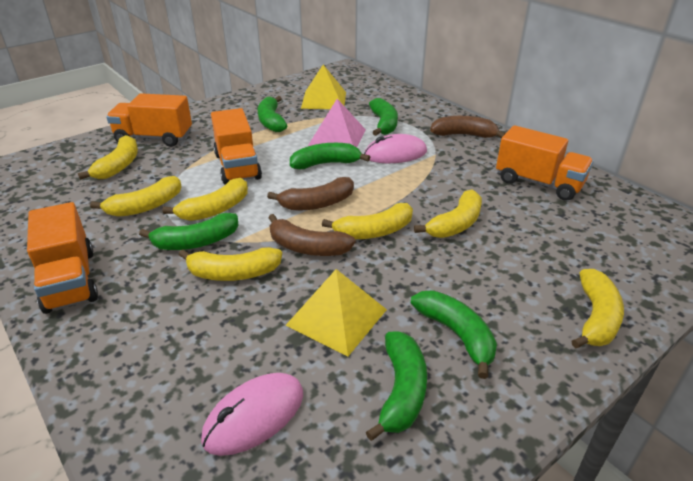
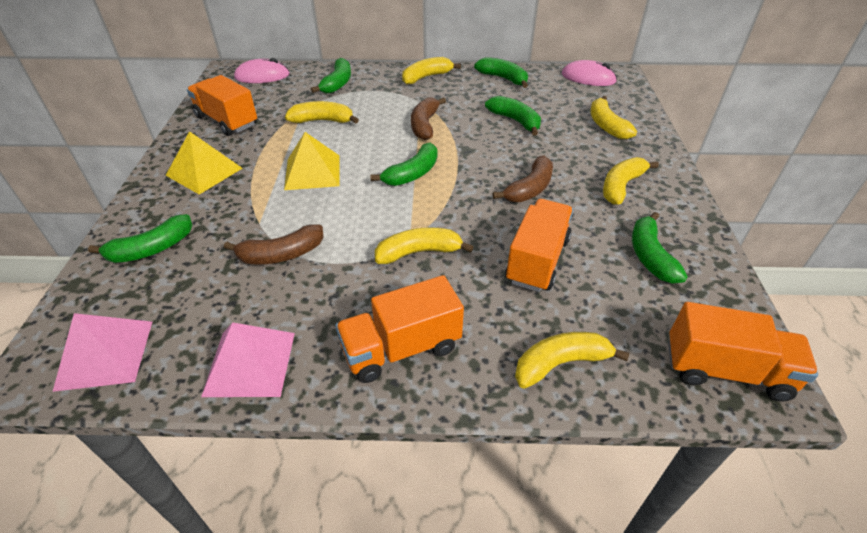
pink pyramid: [308,99,366,147] = 1 -> [53,313,152,392] [201,322,295,397] = 2
yellow banana: [78,135,138,180] [90,176,182,217] [163,178,248,221] [179,247,282,281] [322,203,413,239] [414,189,482,238] [572,269,624,348] = 7 -> [285,101,359,124] [375,227,473,264] [402,57,461,84] [515,332,629,389] [591,96,637,139] [603,157,659,205] = 6

